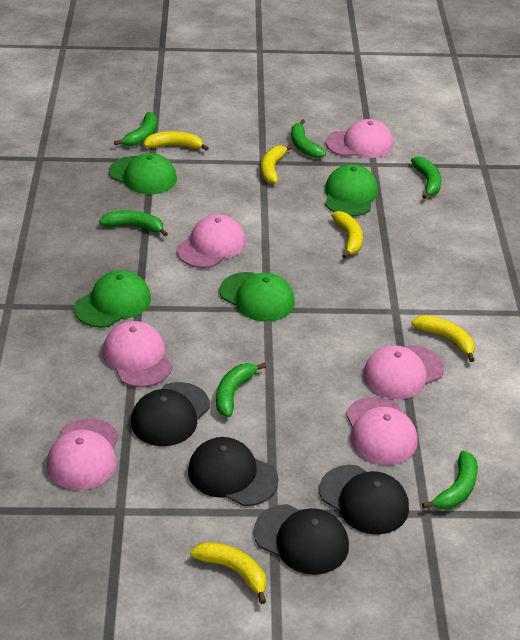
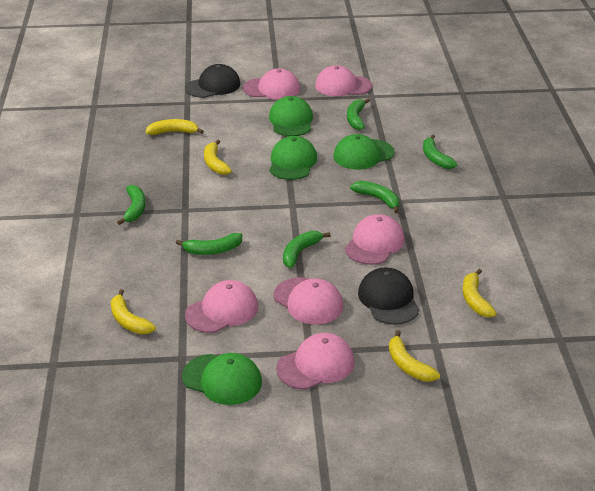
black cap: [131,382,210,446] [188,437,278,506] [254,504,349,575] [319,465,409,535] = 4 -> [185,64,240,98] [358,267,420,325] = 2

